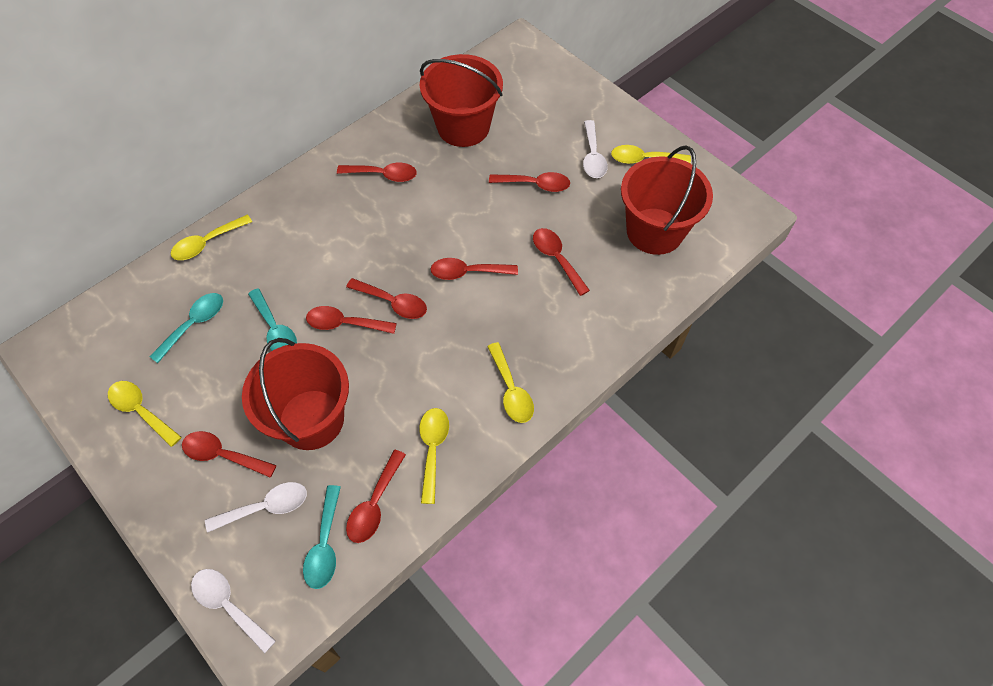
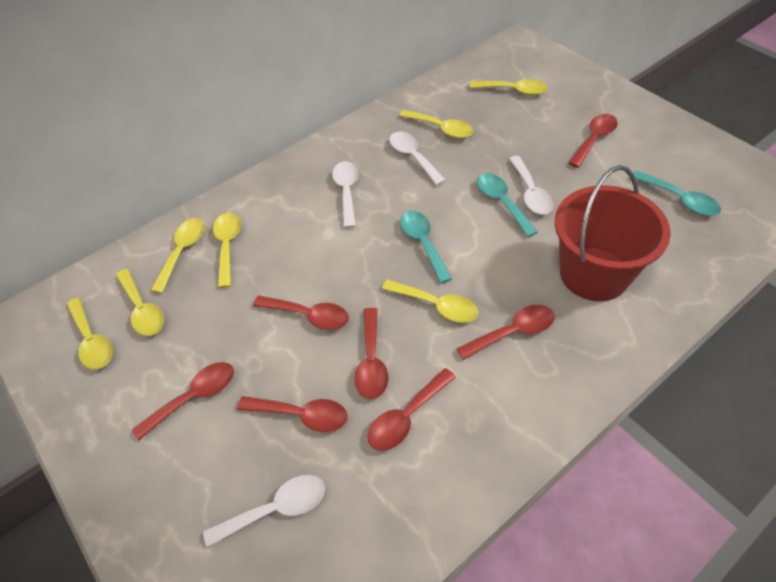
red bucket: [242,338,349,450] [420,54,503,147] [621,145,713,255] = 3 -> [555,165,671,301] = 1
red spoon: [182,431,276,478] [306,306,397,334] [337,163,417,182] [346,278,427,319] [346,450,406,543] [431,258,518,280] [489,172,570,192] [533,228,590,296] = 8 -> [132,362,234,441] [237,396,348,432] [253,296,349,330] [355,308,389,399] [367,368,456,451] [456,305,555,360] [569,114,618,168] = 7
white spoon: [191,569,276,653] [205,482,307,532] [583,120,608,178] = 3 -> [203,475,325,548] [332,161,358,228] [389,132,446,185] [509,156,554,214] = 4
yellow spoon: [108,381,182,447] [171,215,252,260] [419,408,449,504] [487,342,534,423] [611,145,691,164] = 5 -> [66,297,113,369] [116,269,164,336] [150,218,205,293] [213,213,241,288] [382,279,478,323] [399,110,473,138] [470,79,548,95] = 7

